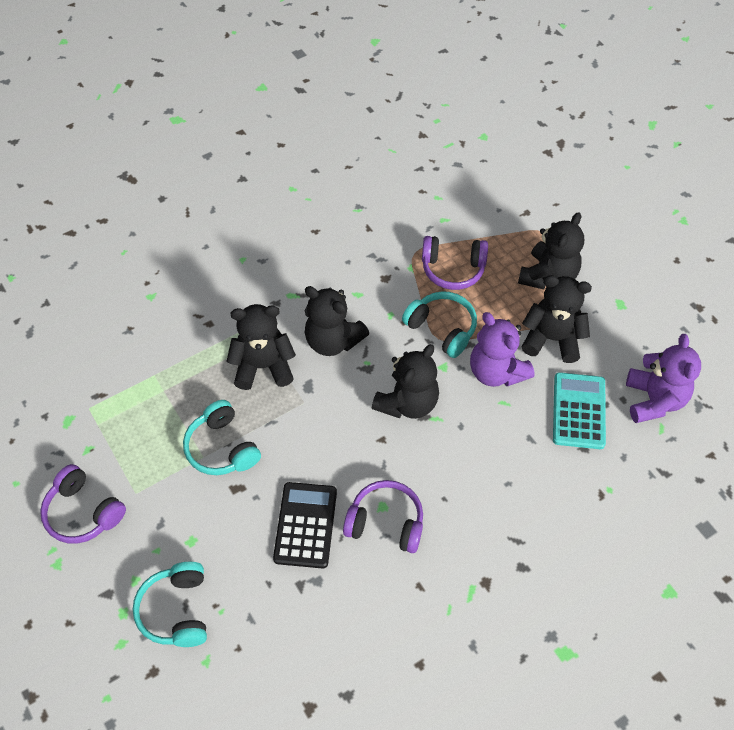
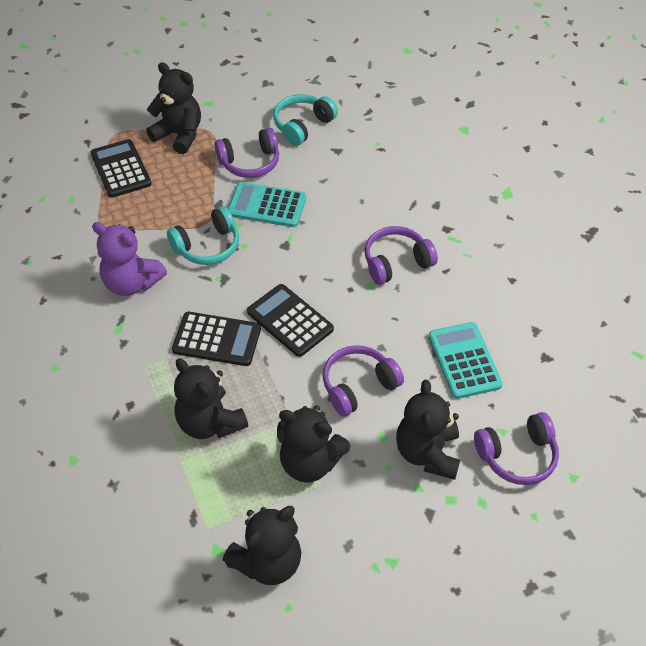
black calculator: [273,482,337,569] = 1 -> [90,139,151,198] [172,312,261,366] [247,284,334,357] = 3
purple headphones: [40,464,126,544] [343,480,423,553] [422,236,488,290] = 3 -> [215,128,279,178] [323,345,404,416] [365,226,438,285] [474,412,559,485] = 4
purple teddy bear: [470,312,535,387] [626,334,701,423] = 2 -> [92,222,167,296] = 1
turquoise calculator: [553,372,606,449] = 1 -> [228,182,306,227] [428,322,503,399] = 2
turquoise headphones: [133,562,207,647] [183,400,261,475] [402,291,477,358] = 3 -> [167,206,239,265] [273,94,338,146] = 2

